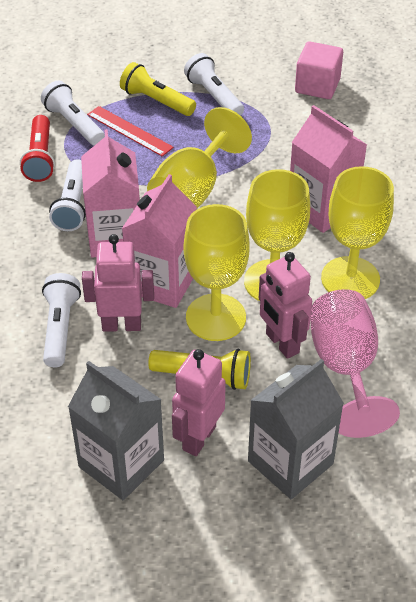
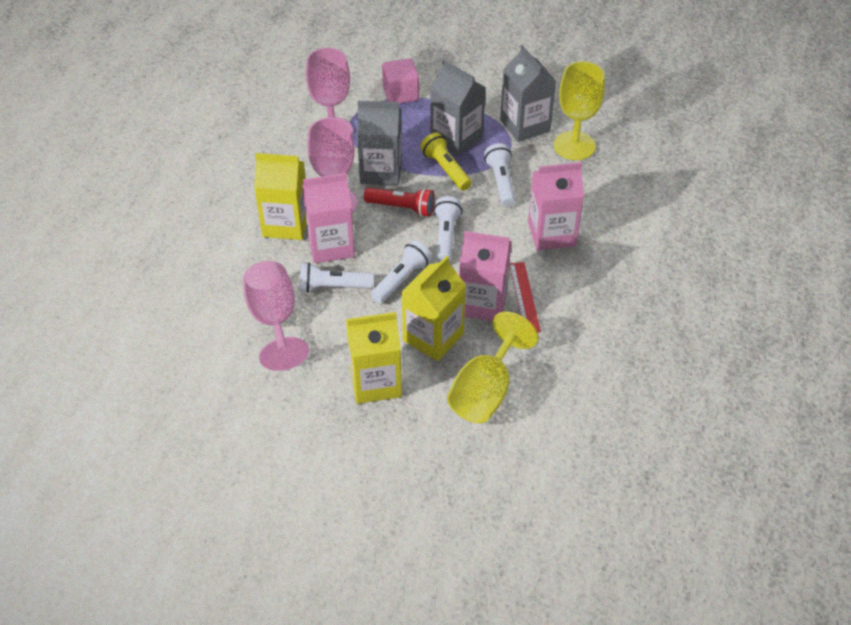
grey carton: [68,361,164,500] [248,359,344,499] = 2 -> [357,101,402,185] [430,60,486,156] [500,45,556,142] = 3
pink goblet: [310,289,400,438] = 1 -> [243,261,309,371] [306,48,353,135] [307,118,358,213] = 3
pink robot: [82,234,154,332] [172,349,226,456] [259,252,312,359] = 3 -> none = 0
yellow carton: none = 0 -> [254,153,306,240] [346,312,402,404] [401,256,466,361] = 3
yellow flashlight: [120,62,196,116] [148,349,251,390] = 2 -> [420,132,472,191] = 1
yellow goblet: [147,107,252,208] [184,204,250,341] [244,169,310,301] [321,166,394,299] = 4 -> [447,312,538,423] [554,61,605,160] = 2

